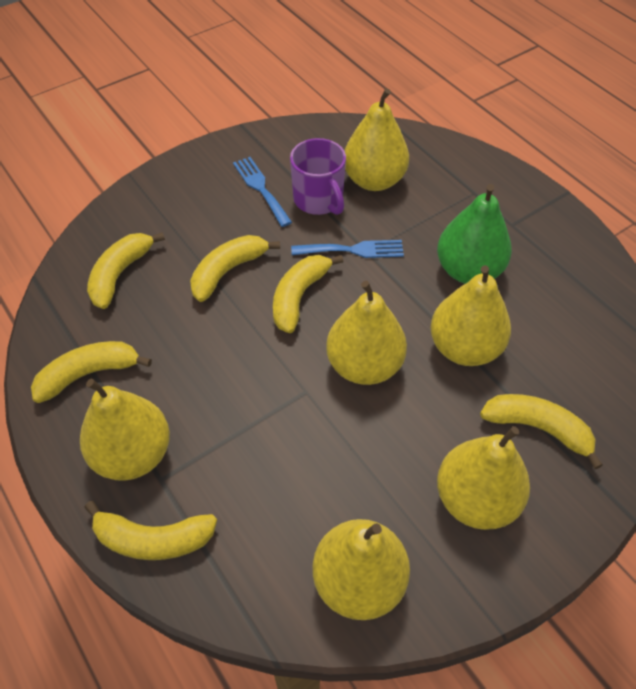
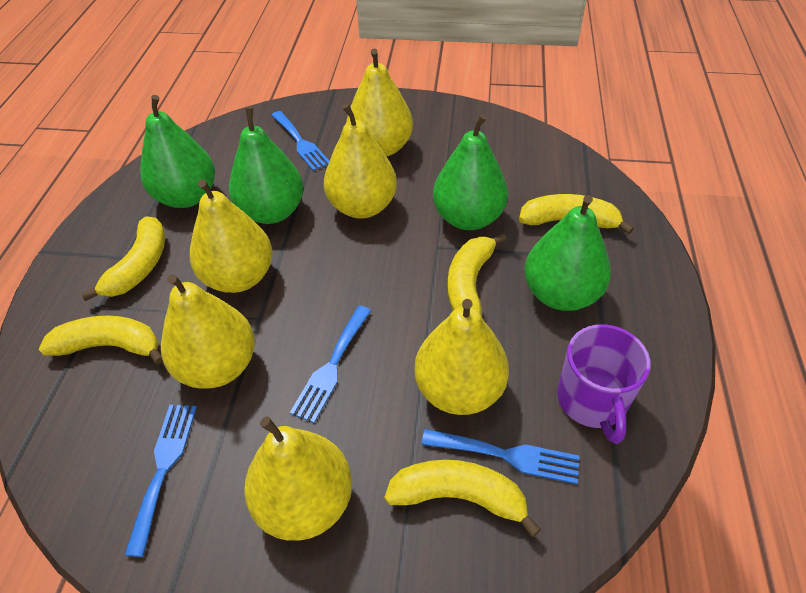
blue fork: [233,157,292,227] [291,240,404,258] = 2 -> [125,405,197,557] [271,111,329,171] [290,306,371,423] [421,429,580,484] = 4
green pear: [437,184,512,284] = 1 -> [140,95,215,208] [229,107,304,224] [433,114,508,230] [524,195,611,311] = 4
yellow banana: [31,341,152,403] [84,501,217,560] [87,232,165,309] [190,235,280,302] [273,255,344,333] [480,394,603,469] = 6 -> [39,316,163,365] [81,216,165,301] [384,460,541,537] [447,233,507,315] [519,194,634,234] = 5

